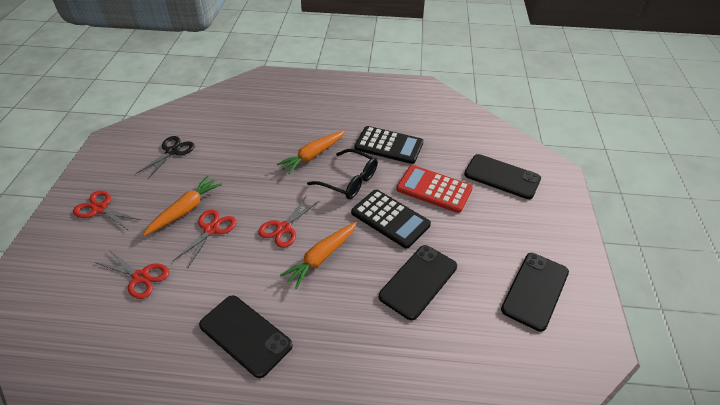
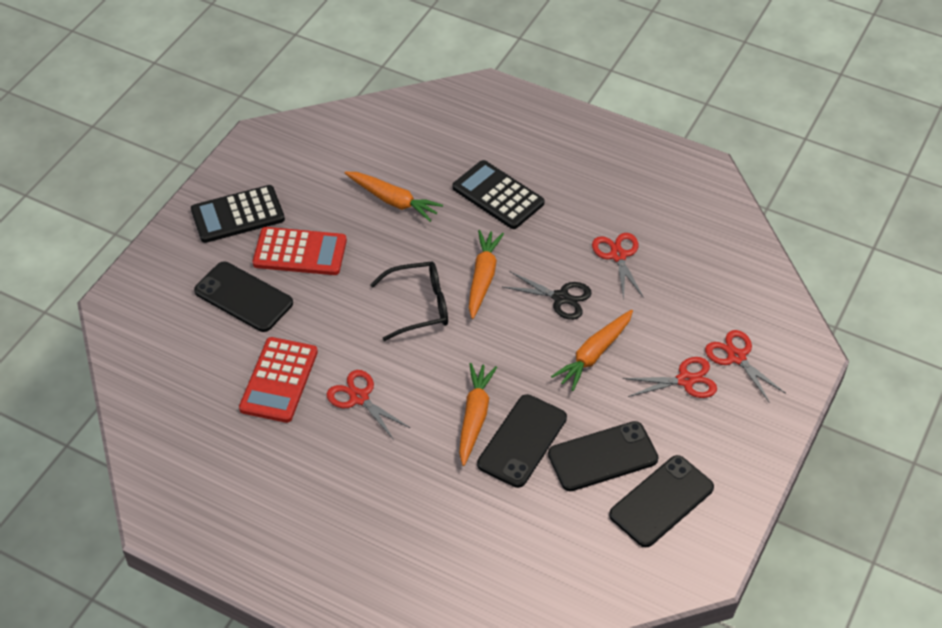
orange carrot: [143,176,222,236] [277,131,345,174] [280,222,357,289] = 3 -> [345,172,443,222] [459,363,497,466] [469,230,504,319] [551,310,633,391] = 4
red calculator: [396,165,473,213] = 1 -> [239,337,318,423] [253,227,347,275] = 2

